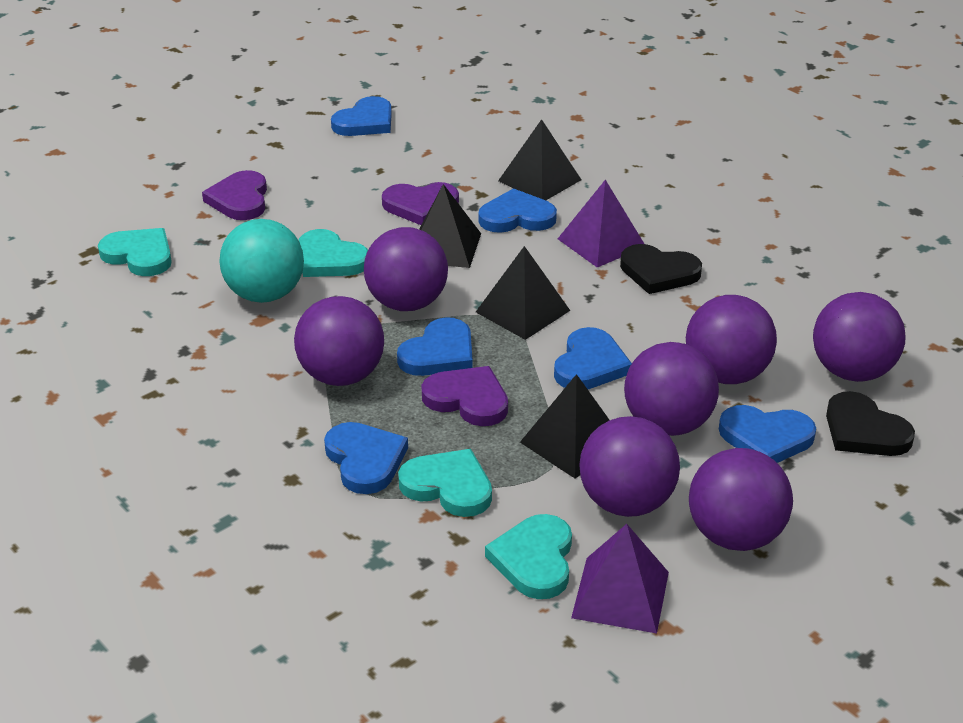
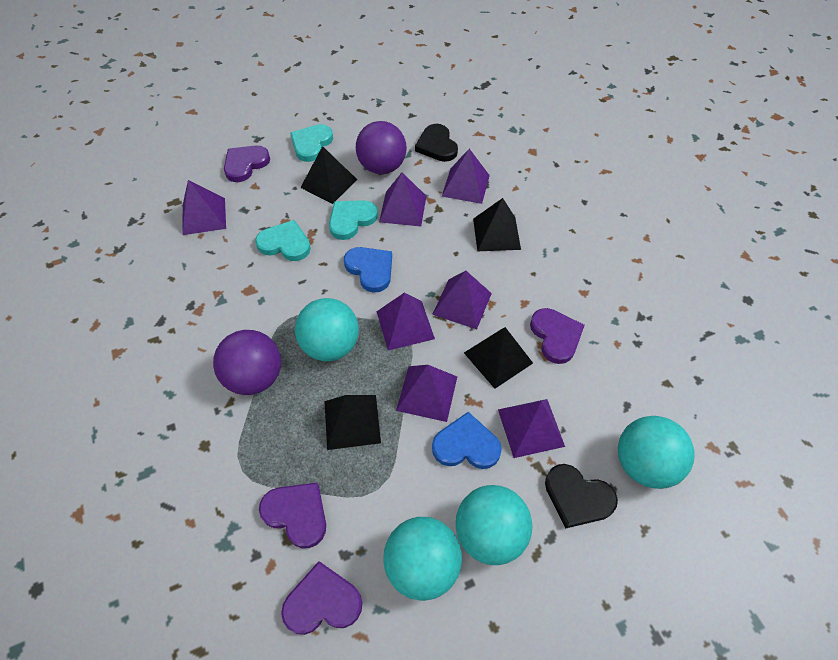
blue heart: [324,422,408,494] [331,96,392,136] [397,317,473,376] [478,188,557,233] [554,327,632,389] [719,405,816,463] = 6 -> [344,247,392,293] [432,412,502,469] = 2
purple ball: [294,296,384,386] [364,227,448,311] [579,416,680,517] [624,342,719,436] [686,295,777,384] [689,448,793,551] [813,292,906,382] = 7 -> [213,330,281,395] [356,121,407,174] = 2
purple heart: [202,170,267,220] [382,182,459,225] [422,366,508,426] = 3 -> [224,145,270,182] [259,483,326,548] [281,561,362,635] [530,308,585,364] = 4
purple pyramid: [558,180,644,268] [571,524,669,634] = 2 -> [182,180,226,235] [376,293,435,351] [379,173,426,226] [396,365,457,422] [432,271,492,329] [442,149,490,204] [498,399,565,458] = 7
turquoise ball: [219,219,304,303] = 1 -> [295,298,359,361] [383,517,462,601] [456,485,533,565] [618,416,694,489] = 4
turquoise heart: [98,228,172,276] [298,229,368,277] [398,449,492,517] [485,514,572,599] = 4 -> [255,220,311,261] [290,124,333,162] [329,200,378,240] = 3

